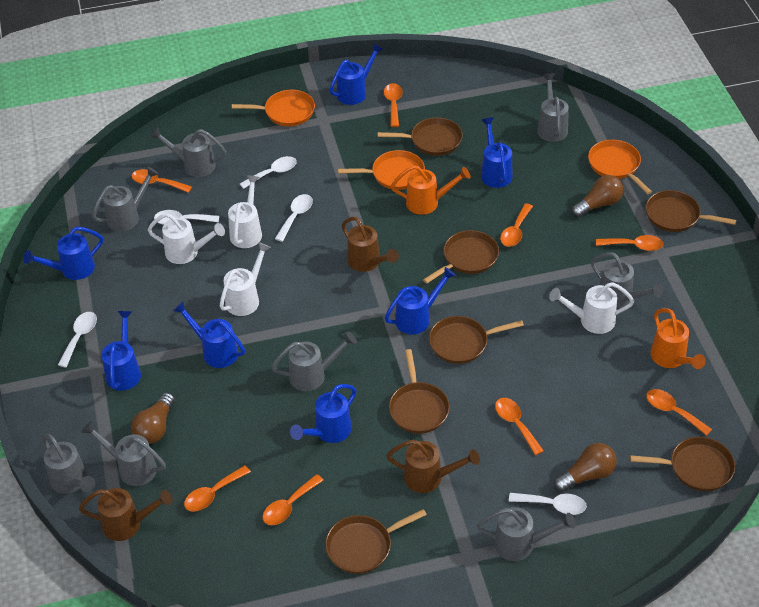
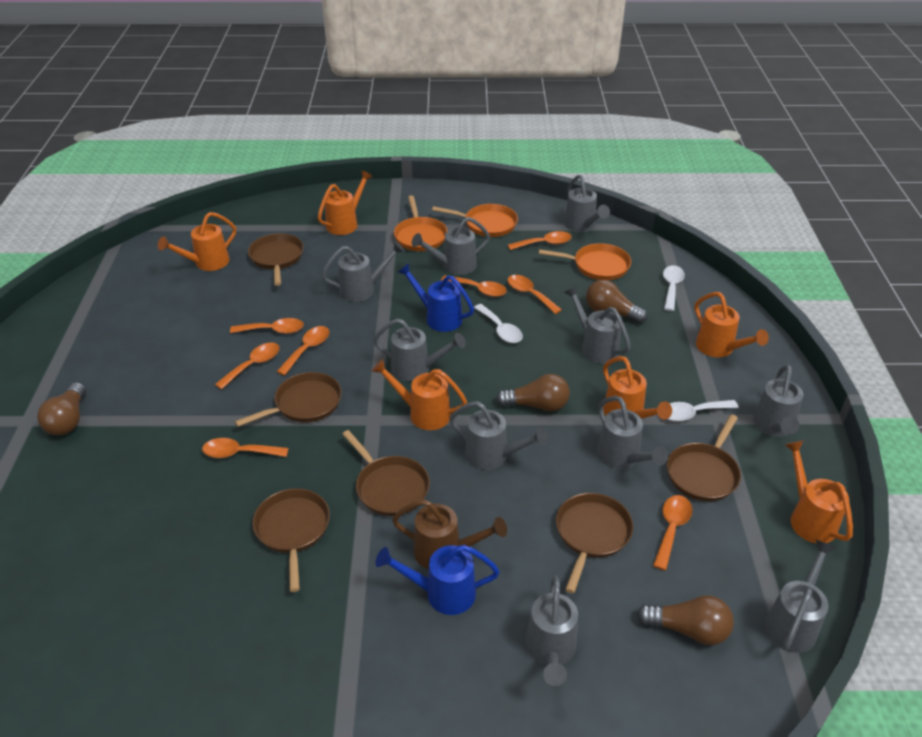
blue watering can: [23,227,103,280] [101,311,141,391] [173,301,245,368] [290,384,356,443] [330,43,384,105] [385,267,456,335] [481,117,512,188] = 7 -> [376,545,500,615] [397,263,474,332] = 2
brown light bulb: [131,393,175,444] [554,443,617,492] [572,175,623,217] = 3 -> [37,382,86,435] [496,374,570,411] [586,279,648,323] [637,595,734,645] = 4
brown pan: [325,509,427,574] [378,117,463,156] [389,349,450,434] [423,230,499,283] [429,316,524,364] [630,437,735,491] [646,190,736,232] = 7 -> [235,372,342,427] [248,233,304,286] [253,488,330,592] [342,430,430,516] [556,493,633,593] [667,414,741,501] = 6
brown watering can: [79,488,173,541] [342,217,399,272] [386,440,480,493] = 3 -> [392,499,507,569] = 1
grey watering can: [42,434,95,494] [81,421,166,486] [92,167,159,232] [150,127,226,177] [272,332,357,391] [477,507,576,561] [537,73,569,142] [591,252,664,308] = 8 -> [321,241,405,302] [373,318,466,381] [412,217,490,275] [449,401,549,470] [525,575,578,686] [564,175,610,232] [564,286,631,364] [597,396,668,469] [753,365,803,437] [765,539,836,653] = 10
orange watering can: [391,165,471,215] [650,308,706,369] = 2 -> [158,212,236,271] [318,170,373,235] [372,359,467,430] [603,356,672,419] [694,292,769,357] [785,441,853,543] = 6
white spoon: [58,312,97,368] [154,210,219,225] [240,156,297,189] [275,194,313,242] [509,493,587,515] = 5 -> [474,304,523,343] [663,265,685,311] [668,400,739,421] = 3
white watering can: [148,213,225,264] [220,242,271,316] [228,175,262,248] [549,282,634,334] = 4 -> none = 0

